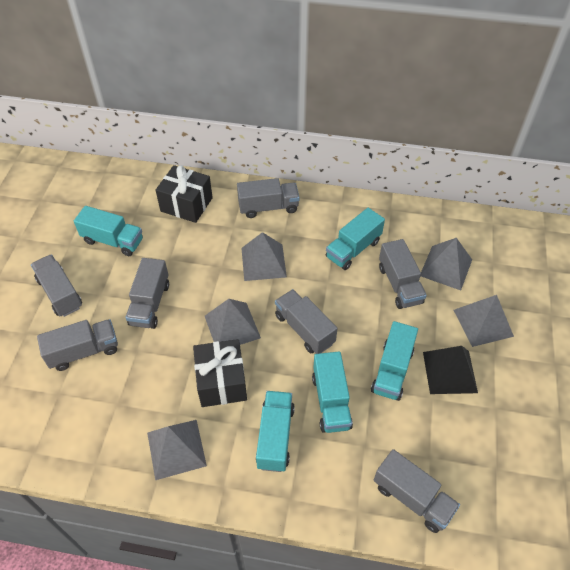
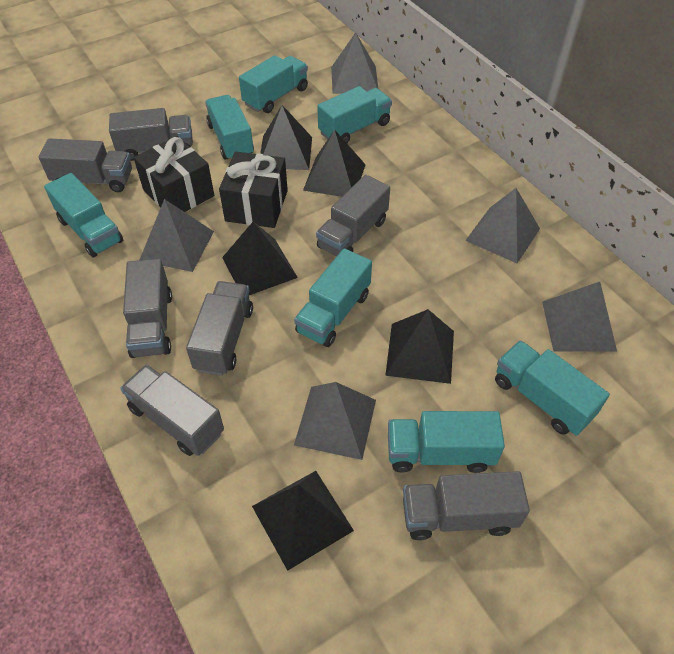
black pyramid: [423,346,478,394] = 1 -> [222,221,298,295] [252,471,354,571] [260,105,312,170] [303,130,366,197] [385,309,454,384] = 5
turquoise truck: [74,206,143,256] [256,391,295,472] [312,351,353,433] [326,208,385,270] [371,321,418,401] = 5 -> [44,173,123,257] [205,95,254,160] [239,55,308,113] [294,248,372,347] [317,86,392,143] [388,411,505,473] [495,341,610,436] = 7

